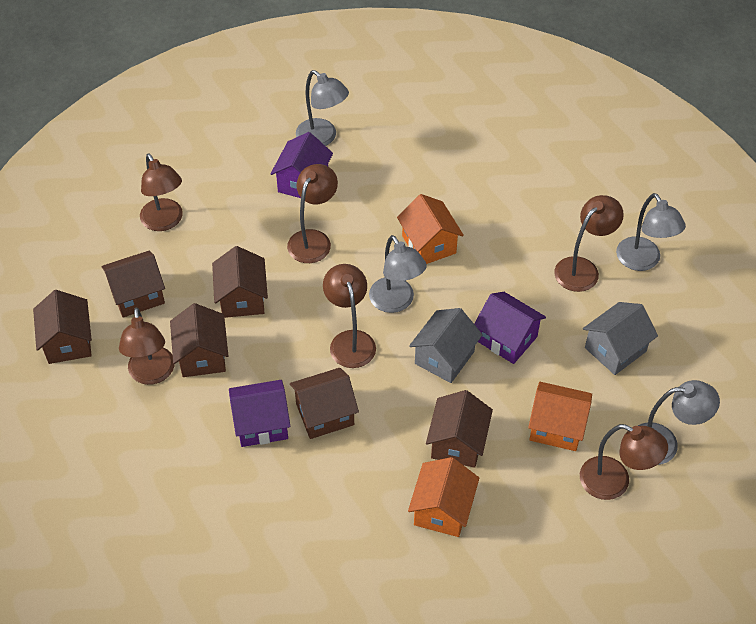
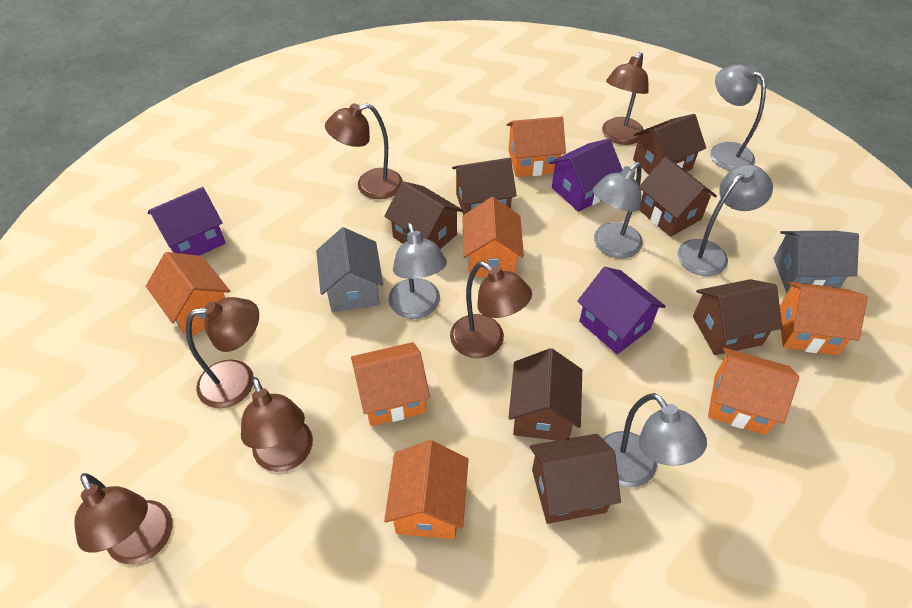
brown house: [33,290,92,364] [102,251,165,318] [170,303,228,377] [212,246,268,318] [290,368,359,439] [426,390,493,468] = 6 -> [384,181,463,249] [452,158,517,215] [509,348,582,441] [530,434,621,524] [633,114,706,174] [639,157,717,237] [693,279,782,355] = 7
grey lamp: [296,70,349,146] [369,235,427,313] [616,193,686,271] [638,380,720,465] = 4 -> [388,222,447,319] [593,162,643,258] [603,393,707,487] [678,164,773,276] [710,64,766,171] = 5
orange house: [397,194,464,264] [408,457,479,537] [528,382,592,451] = 3 -> [146,252,230,336] [351,342,430,426] [384,440,469,539] [462,197,524,277] [507,116,566,177] [708,348,799,435] [780,281,868,355] = 7

